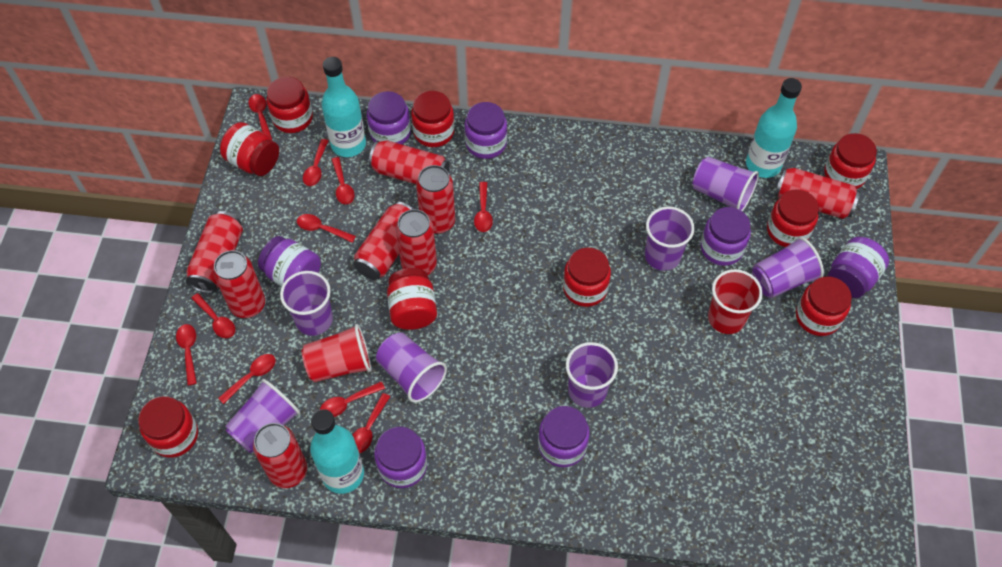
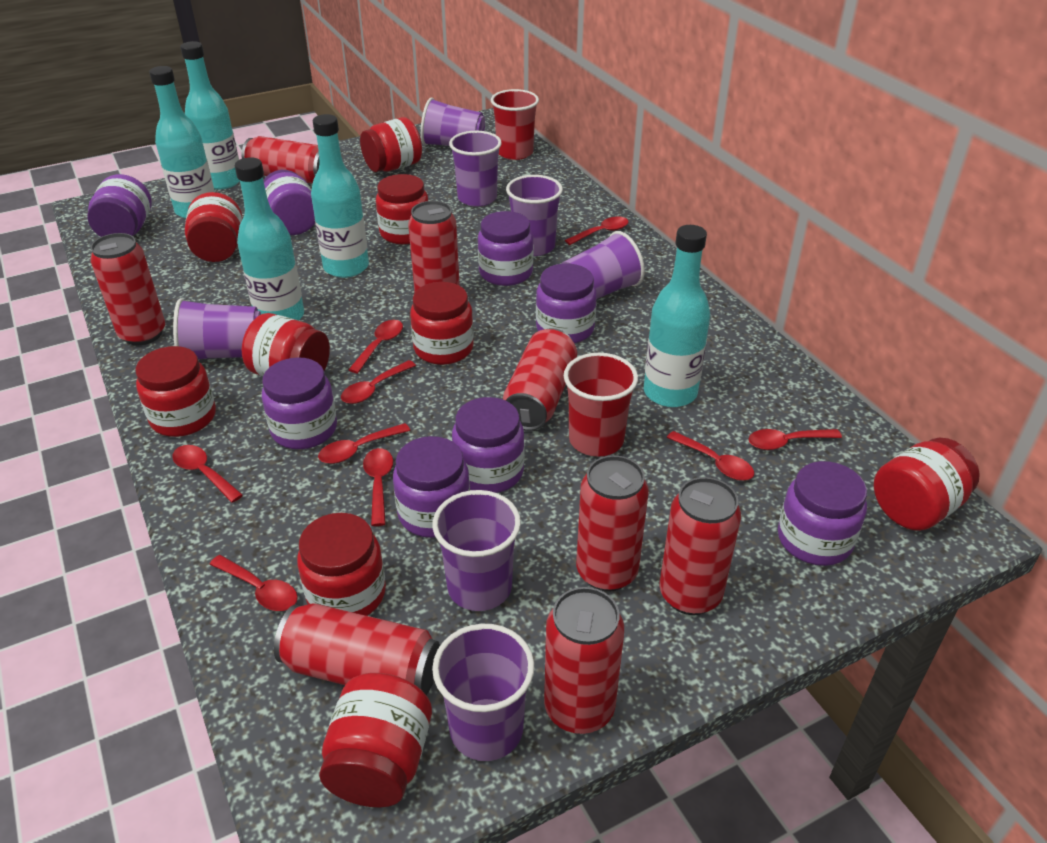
purple jar: [258,236,321,287] [367,91,411,144] [374,427,427,488] [465,102,507,159] [538,406,590,467] [700,207,751,266] [828,237,889,298] = 7 -> [88,174,152,237] [262,357,337,449] [263,170,315,235] [393,436,470,538] [452,397,525,493] [478,211,533,286] [536,264,597,343] [778,461,867,566] = 8
red spoon: [176,324,197,386] [191,293,235,338] [218,354,276,404] [248,94,272,139] [297,214,356,243] [303,139,329,186] [320,381,385,417] [331,157,355,205] [353,393,390,453] [474,182,493,232] = 10 -> [172,445,243,503] [209,555,298,611] [318,423,410,464] [341,360,416,404] [348,320,403,373] [363,448,393,526] [565,217,628,245] [667,431,754,481] [748,429,842,450] = 9
turquoise bottle: [310,409,364,494] [321,57,366,157] [746,78,802,178] = 3 -> [149,66,214,219] [180,41,240,190] [235,157,304,321] [311,114,369,278] [644,225,710,407] = 5

